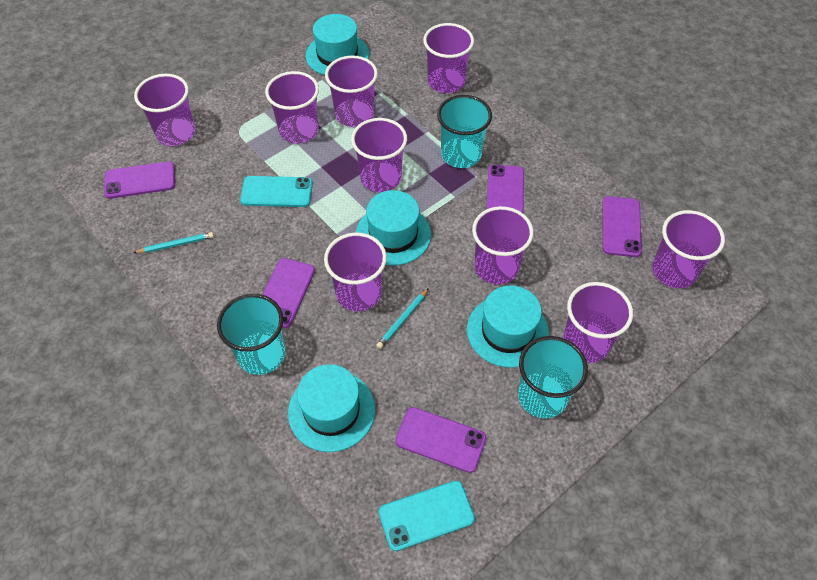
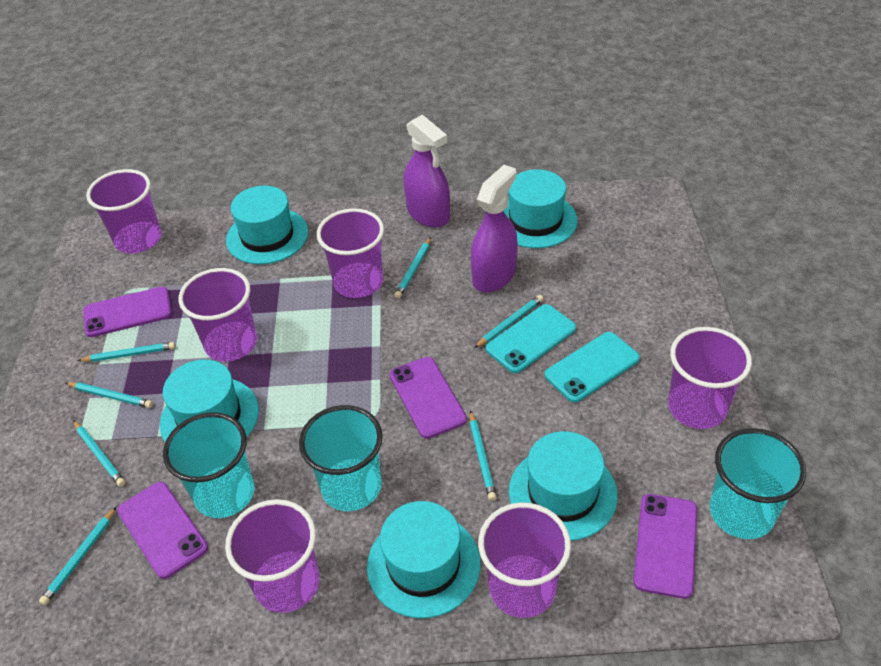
purple cup: [134,74,196,146] [265,71,319,144] [324,233,387,311] [325,55,378,127] [351,118,407,192] [423,23,474,93] [472,206,534,284] [563,282,633,363] [652,210,725,288] = 9 -> [86,169,162,254] [178,268,257,362] [225,499,320,613] [317,208,384,298] [478,503,571,618] [668,327,752,429] = 6
purple phone: [104,161,175,199] [262,258,315,328] [395,407,487,473] [487,165,524,214] [602,196,642,257] = 5 -> [83,287,172,337] [117,482,208,579] [390,357,467,439] [634,494,697,599] = 4
purple spray bottle: none = 0 -> [404,115,450,228] [471,165,518,292] = 2
turquoise hat: [288,364,375,452] [306,14,369,75] [356,190,431,266] [467,286,549,368] = 4 -> [160,360,259,442] [226,186,308,264] [367,501,481,618] [504,169,578,248] [509,431,618,541] = 5
turquoise pencil: [133,232,214,253] [376,288,429,349] = 2 -> [39,506,117,605] [66,382,153,408] [73,420,125,487] [77,342,175,362] [394,237,431,299] [470,410,497,501] [474,295,543,348] = 7

